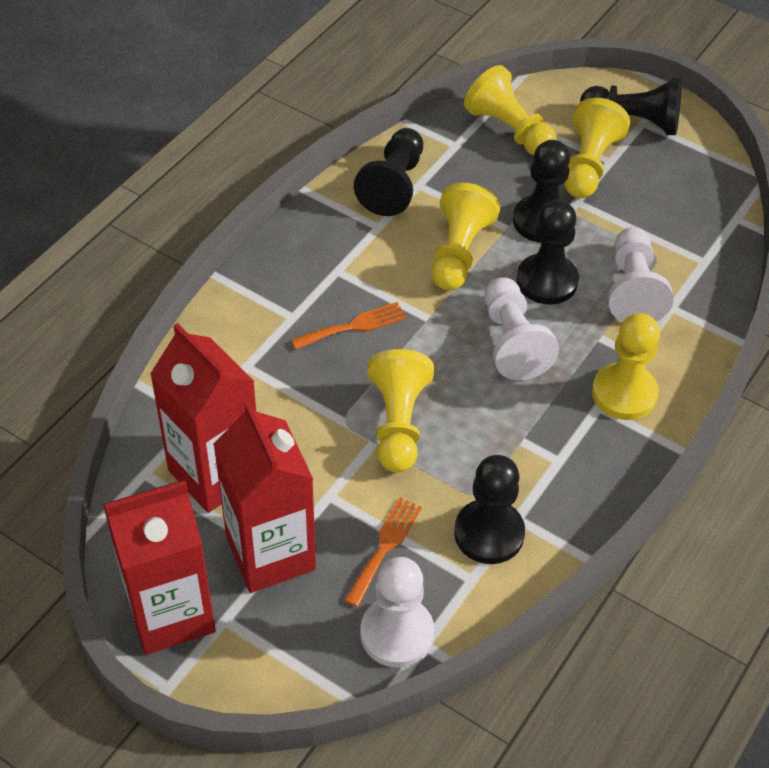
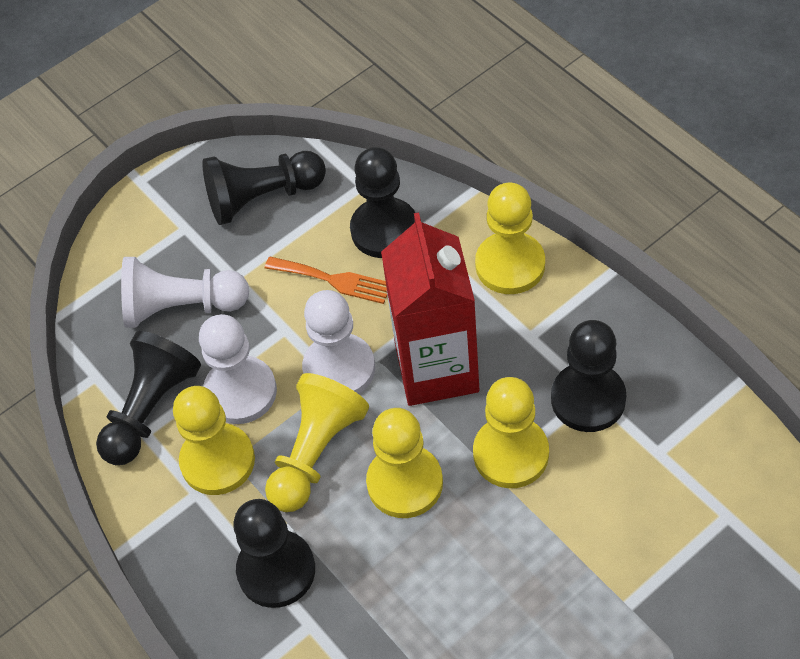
orange fork: [291,302,407,350] [344,498,422,607] = 2 -> [265,257,387,304] = 1
red carton: [103,481,216,655] [150,323,256,513] [213,401,316,593] = 3 -> [381,212,479,406] = 1

